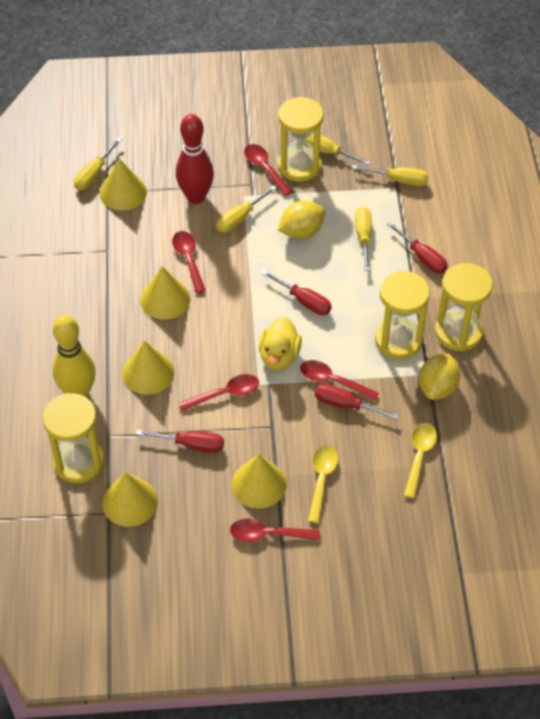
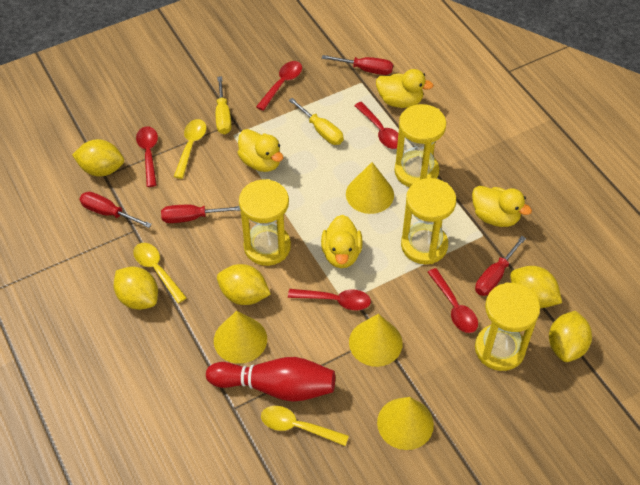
yellow bowling pin: [52,315,95,398] = 1 -> none = 0
yellow cone: [100,158,147,211] [102,472,158,527] [122,340,174,395] [140,266,191,320] [231,454,287,509] = 5 -> [214,311,267,364] [346,162,394,214] [349,314,403,367] [377,397,434,450] = 4
yellow duck: [259,316,302,370] = 1 -> [238,129,283,172] [321,215,363,268] [376,69,434,108] [472,186,532,227] = 4
yellow lemon: [278,201,325,239] [419,354,461,400] = 2 -> [72,139,124,177] [114,267,158,310] [217,264,271,305] [510,266,562,308] [549,311,592,362] = 5
yellow screwdriver: [74,138,122,190] [216,186,277,233] [304,134,371,166] [352,165,429,186] [355,207,372,271] = 5 -> [216,76,232,134] [289,98,343,145] = 2
yellow spoon: [308,445,338,523] [404,423,437,498] = 2 -> [133,243,187,303] [174,119,207,179] [261,406,349,446] = 3

